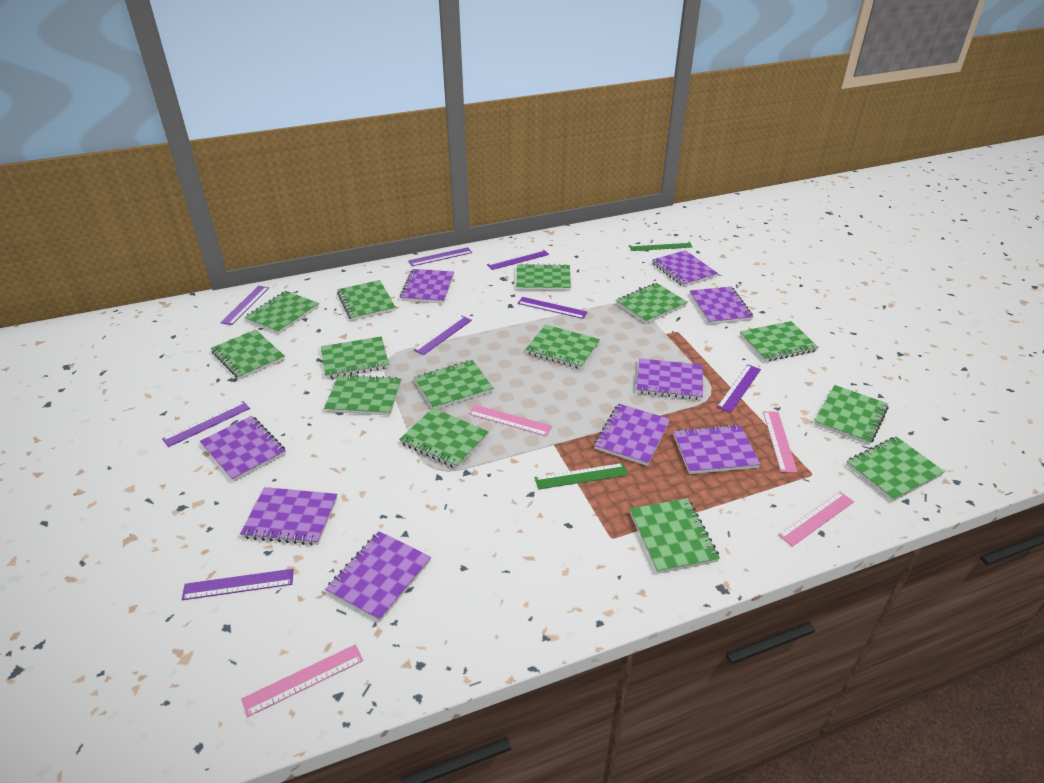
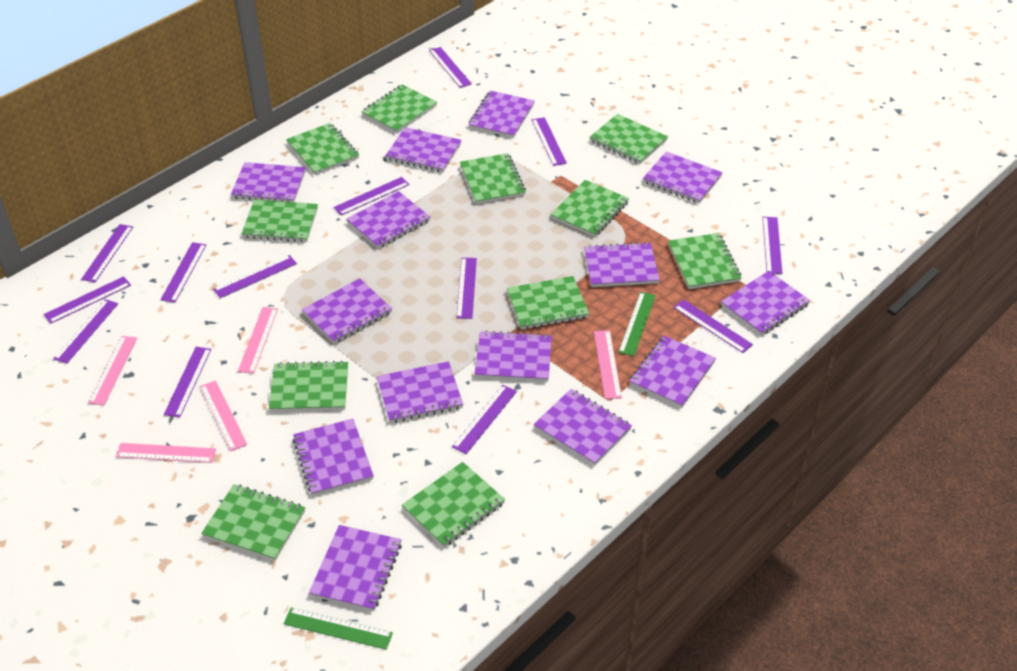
green notebook: [211,329,285,379] [244,291,319,334] [321,336,389,379] [324,374,401,416] [337,280,396,321] [399,408,489,469] [414,360,493,409] [516,263,571,291] [525,324,600,369] [616,283,688,324] [630,498,720,574] [740,321,819,362] [814,385,888,445] [846,437,945,502] = 14 -> [201,484,305,561] [241,200,318,242] [269,361,348,412] [286,123,359,175] [361,84,437,133] [402,462,505,547] [460,153,526,204] [507,276,589,330] [551,180,629,237] [589,114,668,164] [668,233,741,289] = 11
pink ruler: [241,644,363,717] [468,405,552,436] [763,411,797,473] [778,491,854,547] = 4 -> [88,336,137,405] [116,443,216,463] [200,381,247,451] [238,307,278,374] [594,330,622,399] = 5
purple notebook: [200,416,286,482] [240,487,337,545] [325,531,431,622] [400,269,454,303] [594,404,670,466] [636,358,703,400] [652,250,718,287] [673,425,761,474] [690,287,753,324] = 9 -> [231,162,306,202] [293,419,374,496] [302,278,392,344] [309,525,402,611] [346,191,430,249] [377,361,463,423] [385,127,462,172] [468,91,535,138] [475,330,552,382] [534,389,632,466] [584,242,660,287] [630,336,716,408] [643,151,723,203] [721,271,810,336] = 14
purple ruler: [162,401,250,447] [182,569,294,600] [220,286,269,325] [408,247,472,266] [414,316,472,355] [487,249,549,270] [517,297,587,319] [717,365,761,412] = 8 -> [44,276,131,324] [53,299,118,364] [81,224,133,282] [160,242,206,303] [164,347,211,417] [213,255,297,298] [333,177,410,215] [429,47,472,88] [452,385,517,454] [456,258,477,319] [532,117,567,166] [673,299,753,353] [762,217,783,274] = 13

